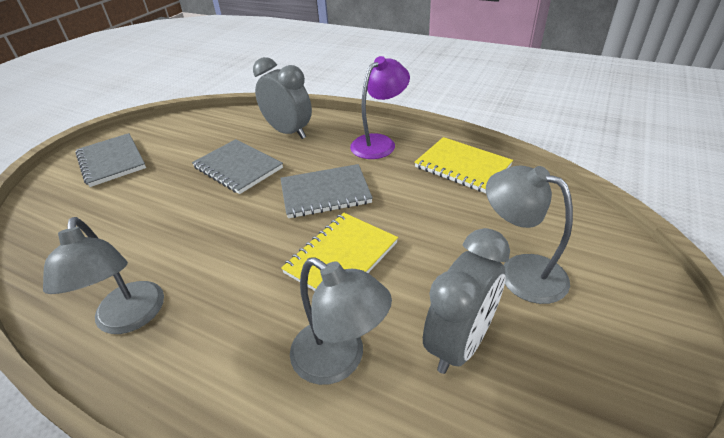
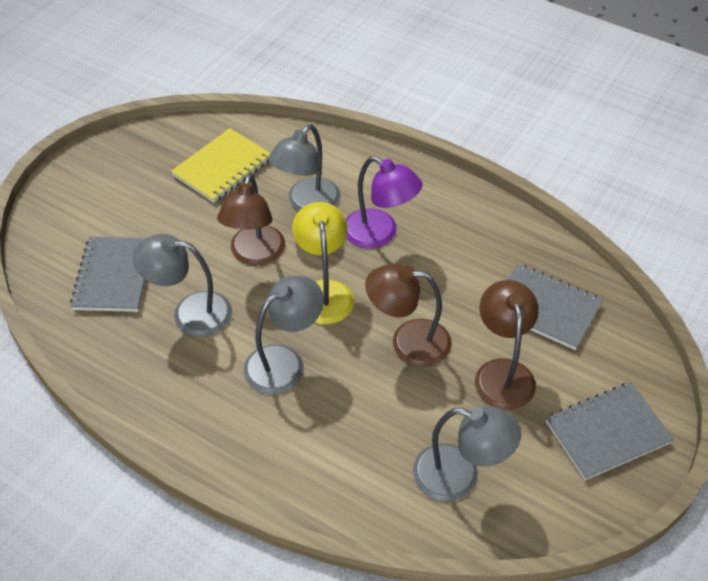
brown lamp: none = 0 -> [217,173,285,266] [365,263,452,367] [475,280,539,410] = 3
grey clock: [253,57,312,139] [423,228,510,374] = 2 -> none = 0
grey lamp: [43,217,164,334] [290,257,392,385] [486,166,573,304] = 3 -> [133,234,232,337] [244,276,324,395] [268,124,341,211] [413,406,521,502] = 4
yellow lamp: none = 0 -> [292,202,354,324] = 1
yellow notebook: [281,213,398,291] [414,137,513,193] = 2 -> [171,128,271,203] = 1

